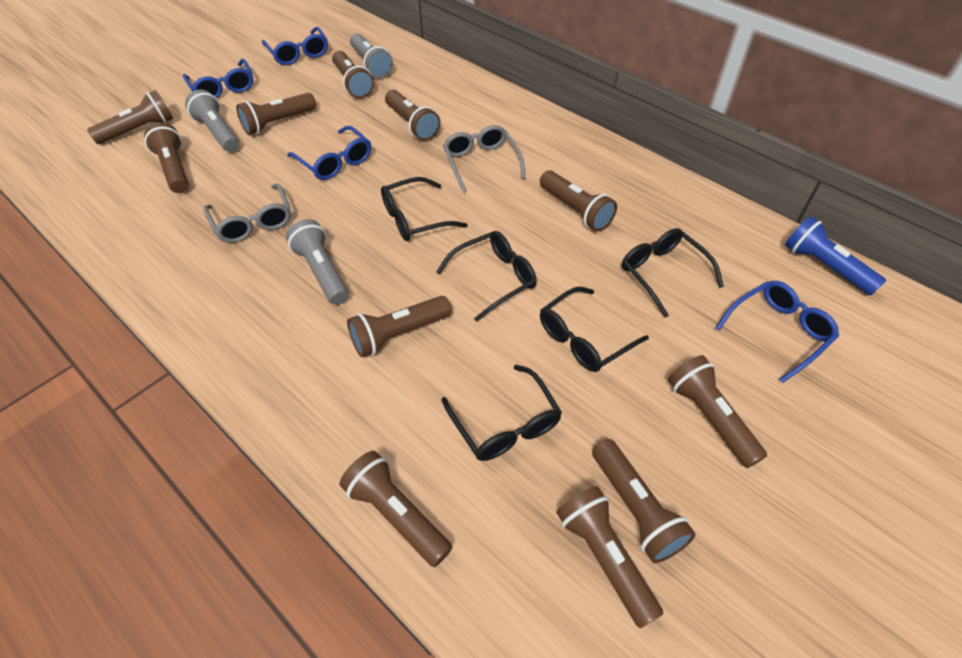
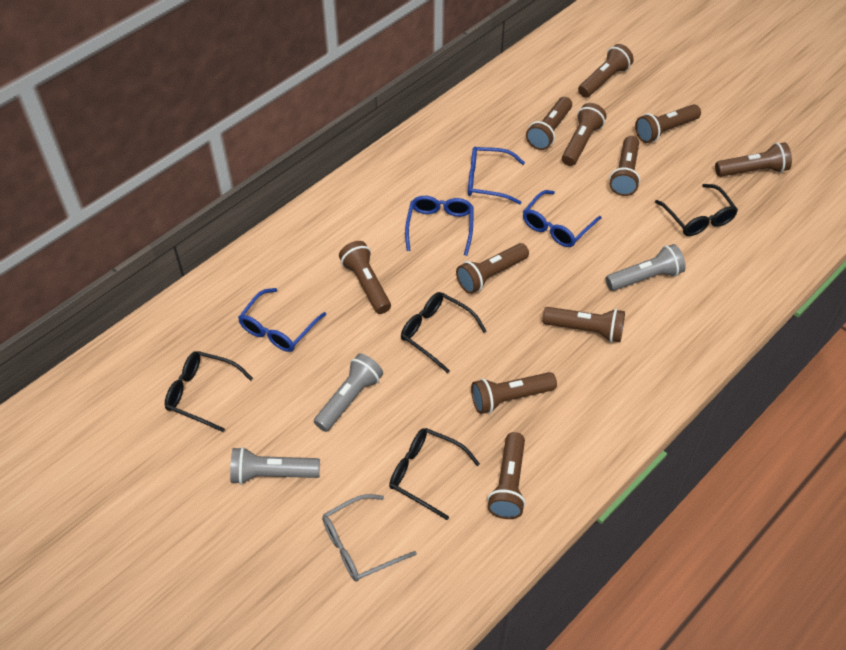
black glasses: [381,177,468,241] [436,231,537,322] [441,365,562,461] [540,287,649,372] [622,228,724,318] = 5 -> [165,351,253,432] [389,428,480,520] [401,292,486,373] [655,184,738,236] = 4
blue flashlight: [785,216,886,296] = 1 -> none = 0
grey glasses: [204,183,291,243] [443,125,525,193] = 2 -> [322,494,417,582] = 1

